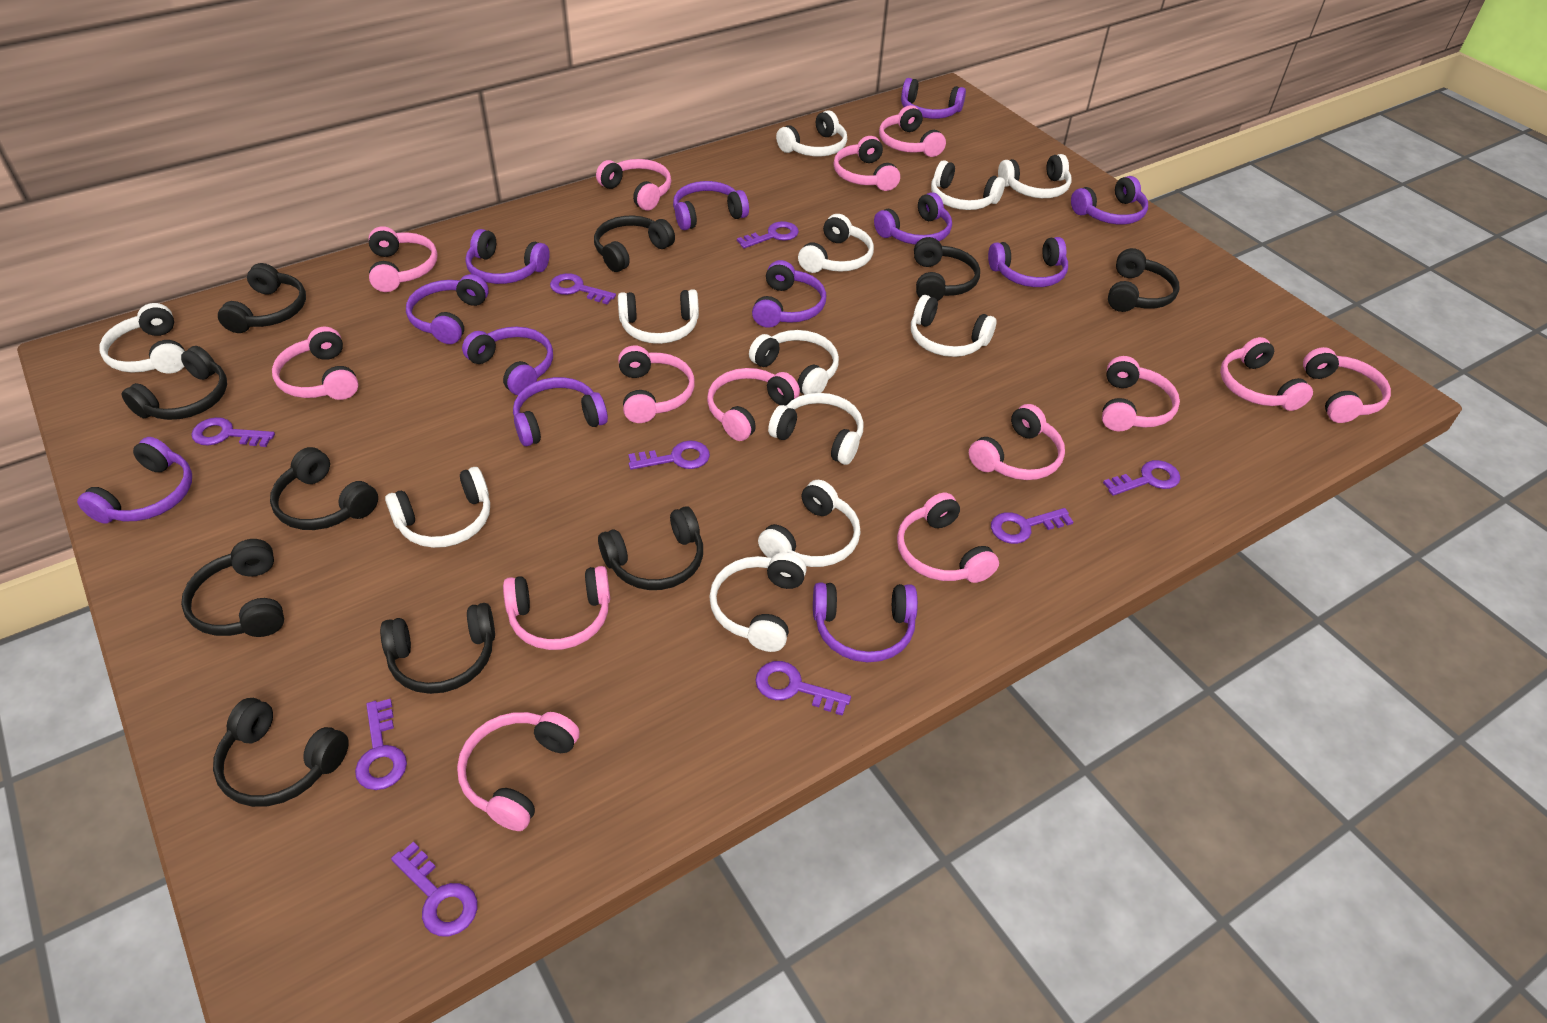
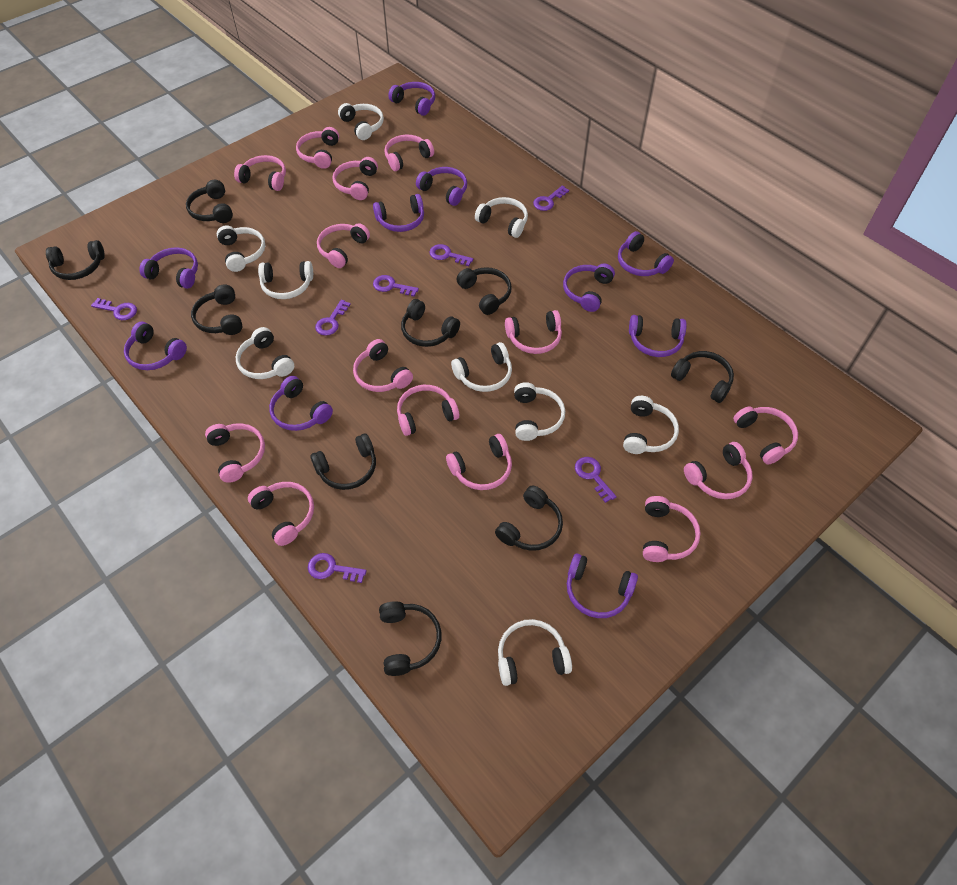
black headphones: [121,346,227,420] [181,539,284,637] [213,698,349,807] [218,263,306,333] [270,447,378,530] [380,603,495,694] [594,215,675,272] [598,506,703,590] [914,237,980,301] [1108,248,1180,312] = 10 -> [46,240,105,280] [186,180,233,223] [191,285,243,335] [310,433,376,490] [379,601,441,676] [401,299,460,347] [456,267,512,315] [495,485,563,551] [671,351,734,403] = 9
purple headphones: [77,437,192,524] [406,274,489,344] [462,327,553,395] [465,229,550,284] [513,377,608,446] [673,181,749,230] [752,260,826,328] [813,583,918,662] [874,192,952,245] [901,78,966,119] [988,237,1068,287] [1071,176,1148,224] = 12 -> [124,322,187,370] [139,247,198,289] [269,376,333,431] [373,194,424,232] [388,82,435,116] [416,167,467,206] [563,264,615,312] [567,553,638,618] [618,231,674,276] [629,315,687,357] = 10
purple key: [191,417,275,447] [355,699,407,790] [391,842,477,936] [550,273,616,304] [628,440,710,470] [737,221,799,249] [755,661,851,716] [991,508,1073,544] [1103,460,1181,496] = 9 -> [91,298,137,320] [308,553,367,583] [315,300,351,336] [373,275,419,297] [429,244,474,266] [533,186,569,211] [575,457,617,503] = 7
white headphones: [100,303,185,374] [385,467,490,548] [618,289,699,344] [709,552,807,652] [749,330,839,395] [758,480,861,567] [768,393,864,465] [776,110,847,157] [798,214,874,273] [911,295,996,357] [931,160,1005,210] [998,154,1072,198] = 12 -> [217,225,265,272] [236,327,294,379] [258,261,313,299] [338,103,384,140] [451,342,512,392] [475,197,528,238] [498,619,572,686] [514,382,565,441] [623,396,679,454] = 9

